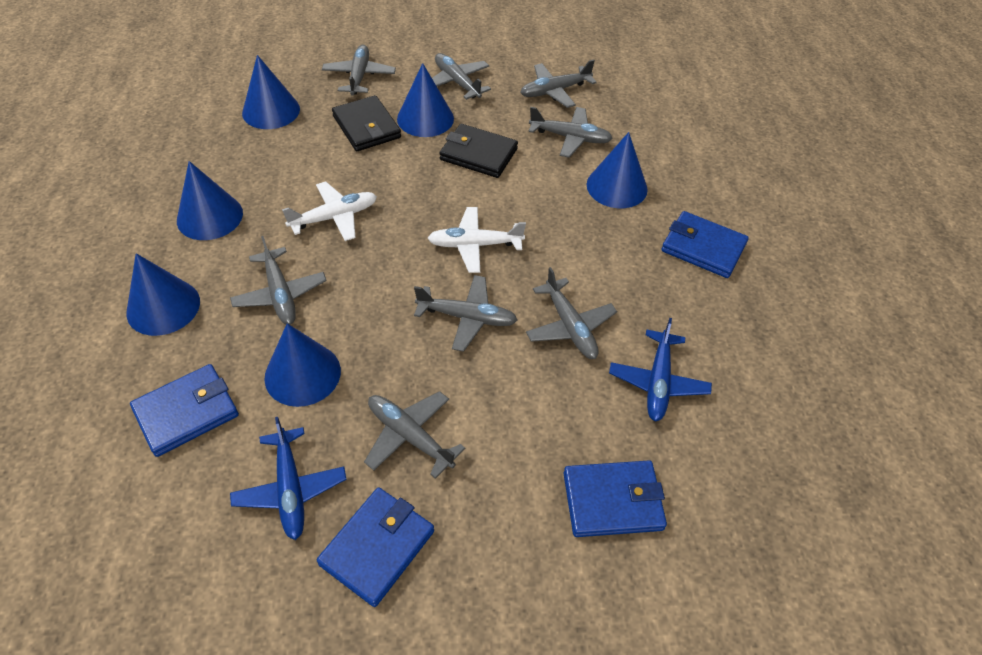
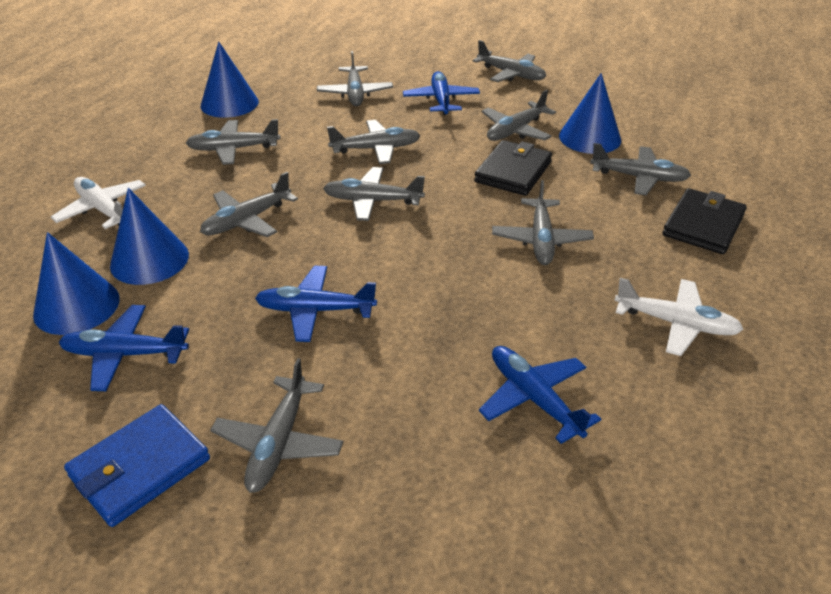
blue cone: [126,253,200,336] [177,161,243,240] [242,55,300,129] [264,323,341,407] [397,63,454,137] [586,132,648,208] = 6 -> [33,232,120,335] [110,188,189,285] [201,42,259,118] [559,73,621,154] = 4
blue plane: [230,417,347,540] [609,318,712,422] = 2 -> [59,305,189,391] [255,266,377,342] [403,71,480,115] [479,346,601,444] = 4
blue wallet: [130,364,239,457] [317,487,434,607] [563,460,667,537] [661,211,749,278] = 4 -> [64,404,210,527] = 1
grey plane: [230,236,327,325] [322,45,396,96] [364,391,465,479] [414,275,517,352] [432,53,491,100] [520,60,597,108] [526,267,617,359] [529,107,613,158] = 8 -> [186,119,281,165] [200,172,298,237] [210,358,344,493] [317,51,393,106] [323,167,425,221] [327,120,421,164] [473,40,546,82] [482,90,556,141] [492,180,594,265] [590,143,691,195] = 10

